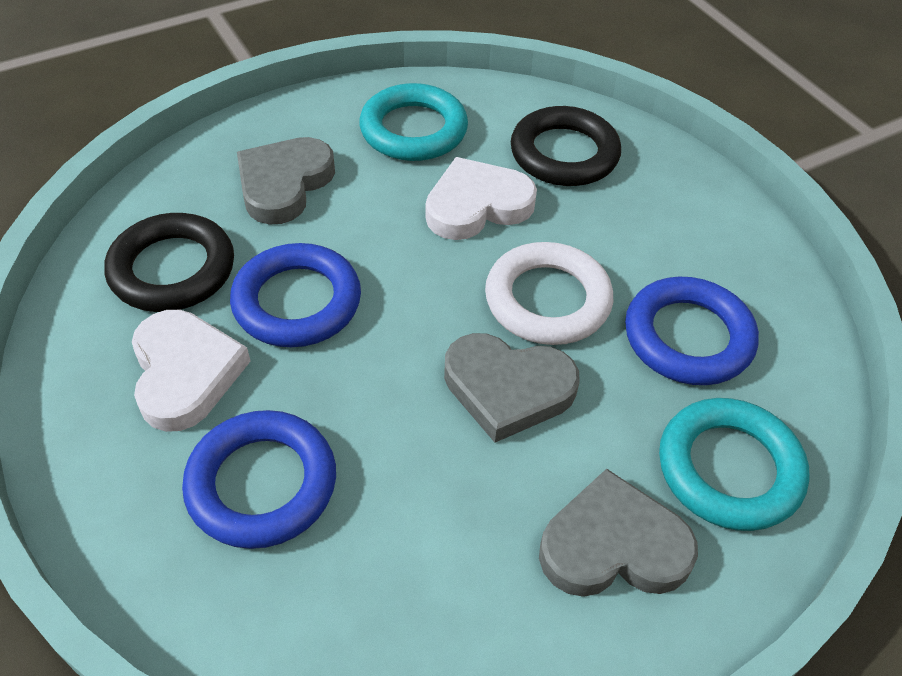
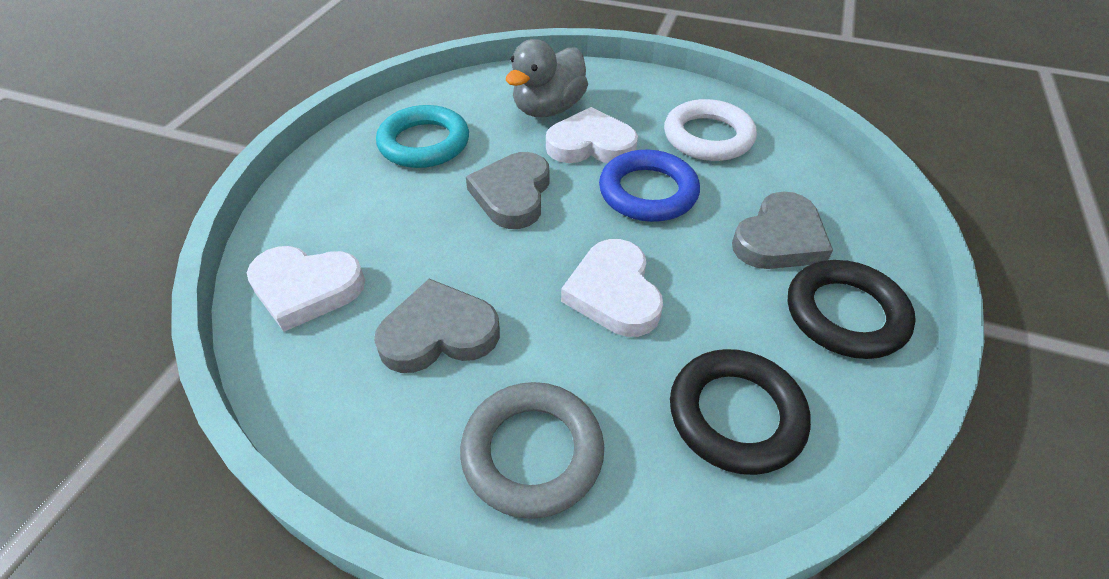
blue ring: [182,410,336,549] [230,243,361,347] [625,277,759,385] = 3 -> [599,150,700,222] = 1
grey duck: none = 0 -> [506,39,588,117] = 1
grey ring: none = 0 -> [460,382,604,519] = 1
turquoise ring: [359,83,468,161] [659,398,810,531] = 2 -> [376,105,469,168] = 1
white heart: [132,310,251,432] [426,157,537,240] = 2 -> [247,246,365,332] [546,107,638,163] [561,239,663,337] = 3

